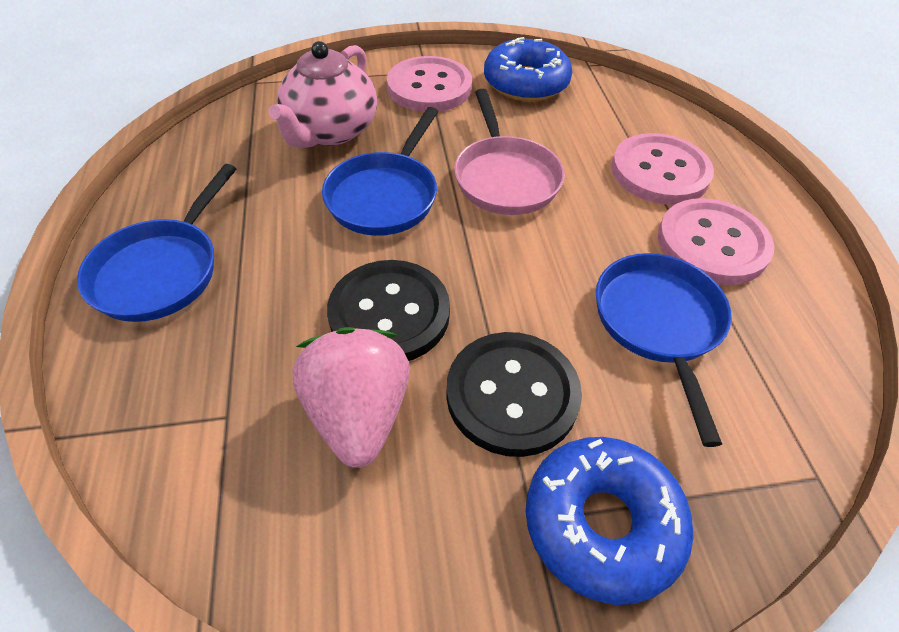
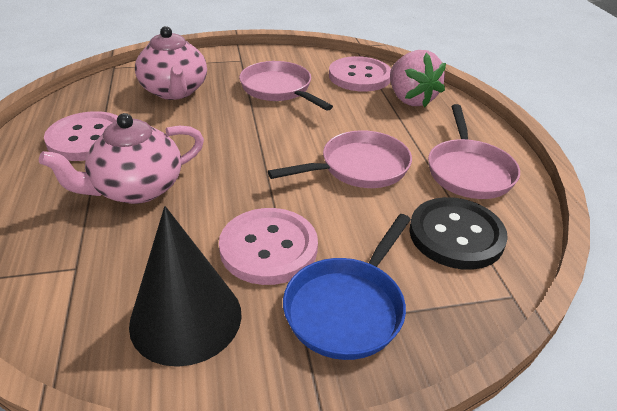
black button: [327,260,450,361] [446,332,582,457] = 2 -> [409,197,508,270] = 1
black cone: none = 0 -> [129,206,242,367] = 1
blue donut: [484,37,572,102] [526,437,694,605] = 2 -> none = 0
blue pan: [77,164,236,322] [322,107,438,236] [596,253,732,447] = 3 -> [283,214,411,360] = 1
pink pan: [454,89,565,215] = 1 -> [239,61,333,111] [268,130,412,188] [428,104,520,199] = 3
pink teapot: [269,41,377,148] = 1 -> [39,113,204,204] [135,26,207,100] = 2

